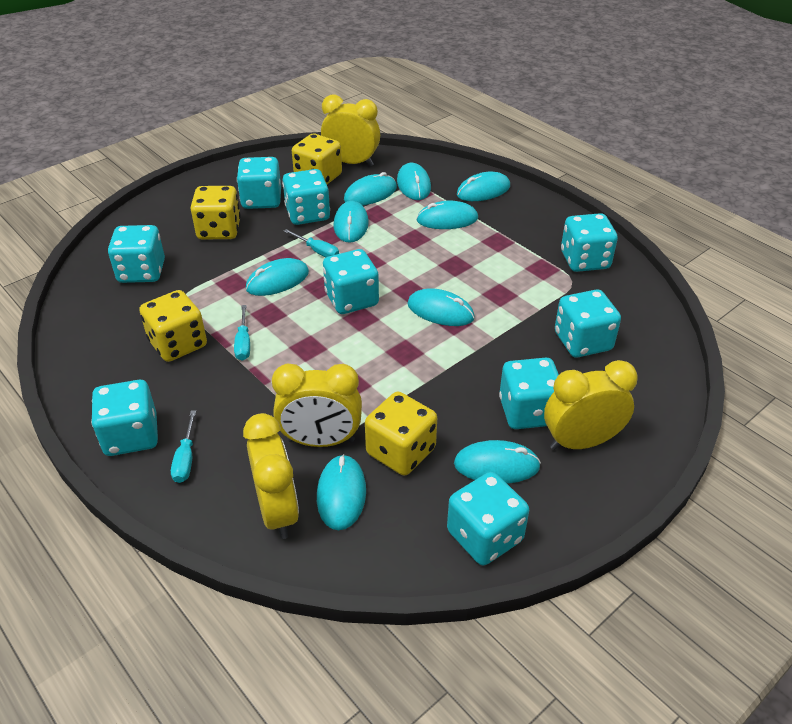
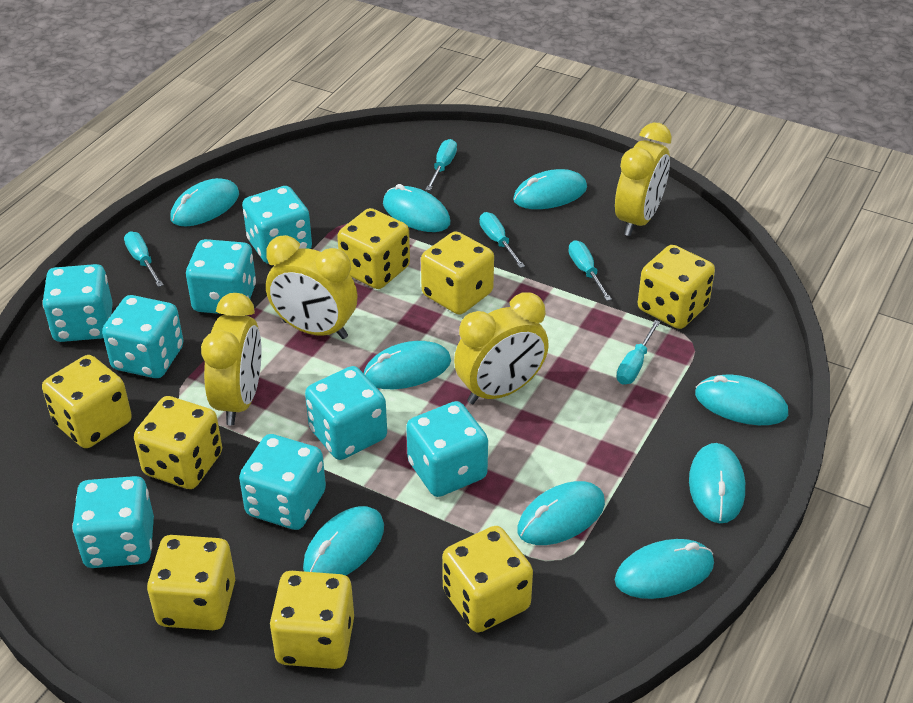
turquoise dice: [91,380,158,456] [108,225,165,283] [237,157,281,209] [282,169,330,225] [323,249,379,314] [447,472,529,565] [499,358,559,429] [555,289,621,357] [561,213,618,272] = 9 -> [42,264,113,342] [72,476,154,568] [102,295,184,378] [186,239,256,314] [239,434,326,530] [242,186,312,264] [305,366,387,460] [406,401,488,497] = 8
turquoise screwdriver: [171,410,196,483] [234,305,250,361] [284,229,339,257] = 3 -> [124,231,163,287] [425,139,457,191] [479,212,525,268] [568,240,612,301] [616,320,660,385] = 5
yellow dice: [139,290,207,362] [191,186,241,240] [292,134,342,184] [365,392,437,475] = 4 -> [42,355,132,448] [134,396,222,489] [147,535,235,630] [270,571,354,669] [337,208,410,289] [421,231,494,315] [442,526,533,632] [638,245,715,329] = 8

